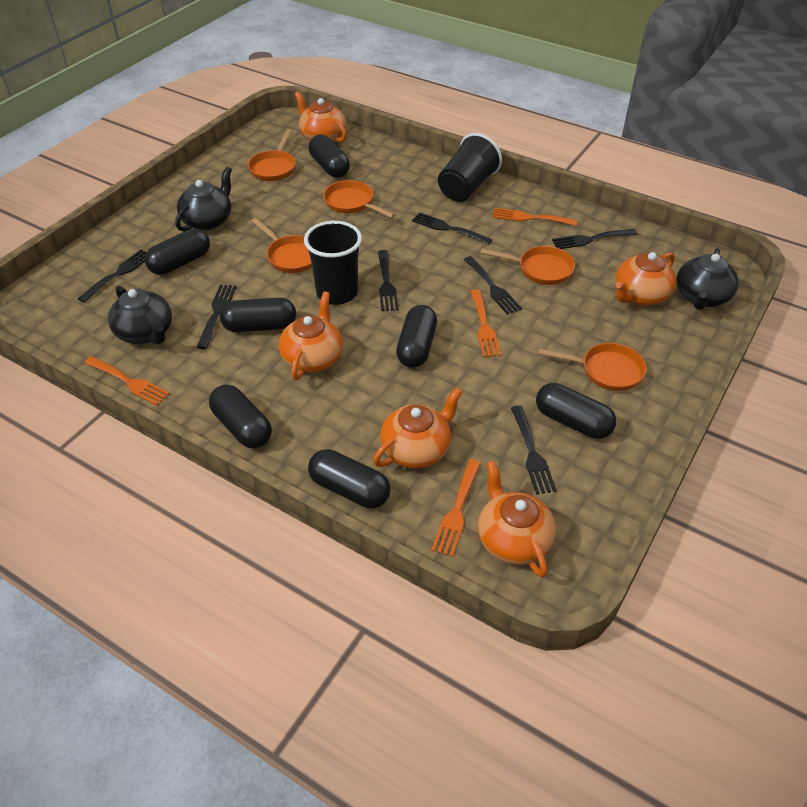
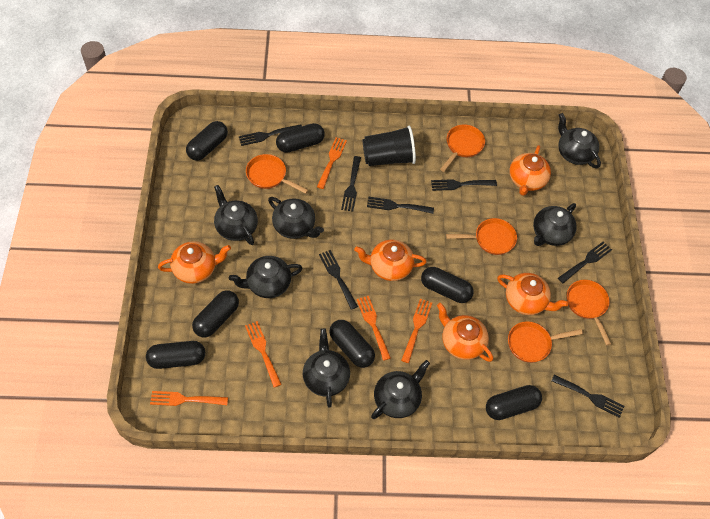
black cup: [304,221,362,305] [438,133,502,202] = 2 -> [363,126,416,166] = 1
black teapot: [108,285,172,344] [175,167,232,231] [676,248,738,310] = 3 -> [214,185,258,245] [229,256,303,298] [268,197,324,239] [303,329,350,407] [371,360,430,419] [533,203,577,246] [558,113,601,168] = 7
orange fork: [84,356,170,406] [431,459,481,557] [471,289,501,357] [492,208,577,226] = 4 -> [150,391,228,406] [245,321,282,388] [317,137,347,189] [356,296,391,361] [401,299,432,363] = 5

